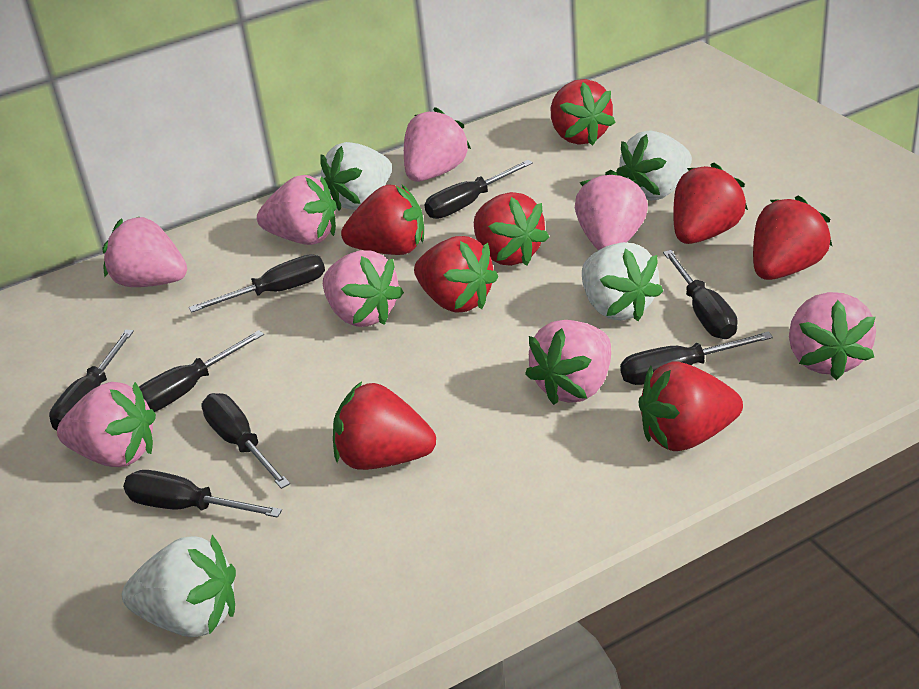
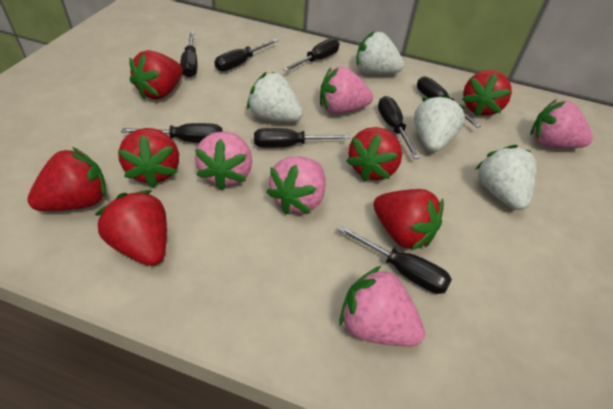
pink strawberry: [57,382,156,467] [103,216,187,287] [257,175,337,245] [323,250,404,327] [404,107,471,182] [525,320,611,405] [575,170,648,250] [789,292,876,380] = 8 -> [195,132,252,190] [266,156,326,214] [320,66,373,114] [339,266,425,347] [530,99,593,148] = 5
red strawberry: [333,381,436,470] [341,185,424,255] [414,236,498,313] [474,192,549,266] [551,79,616,146] [639,362,743,451] [673,162,748,244] [753,195,832,280] = 8 -> [27,147,106,211] [95,190,167,266] [118,128,179,187] [129,50,183,99] [346,127,402,181] [373,189,444,251] [462,70,512,116] = 7

